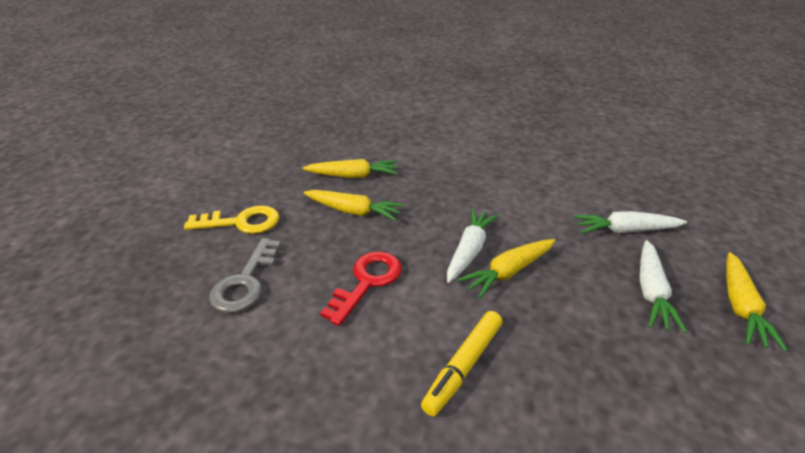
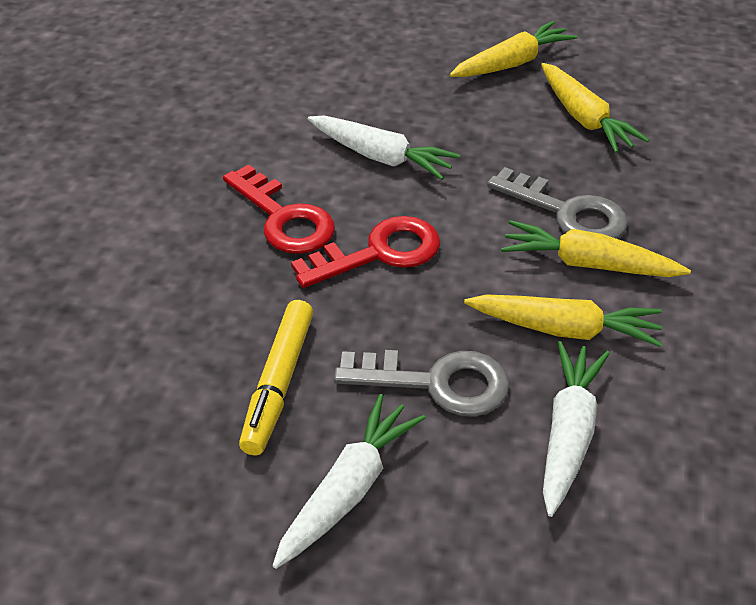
grey key: [209,238,281,313] = 1 -> [334,350,510,417] [487,167,628,239] = 2
red key: [320,251,402,326] = 1 -> [223,164,335,254] [291,216,440,288] = 2
yellow key: [184,205,279,234] = 1 -> none = 0

